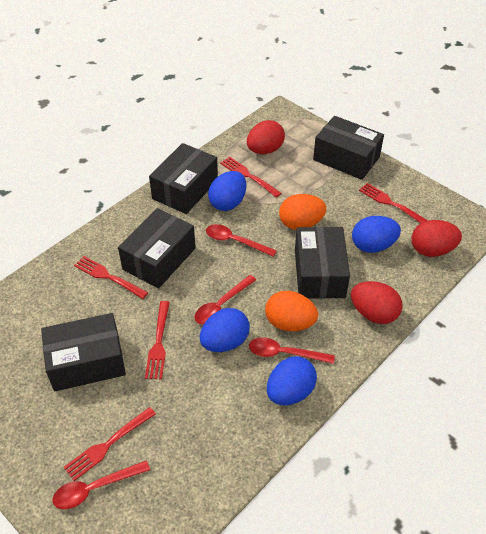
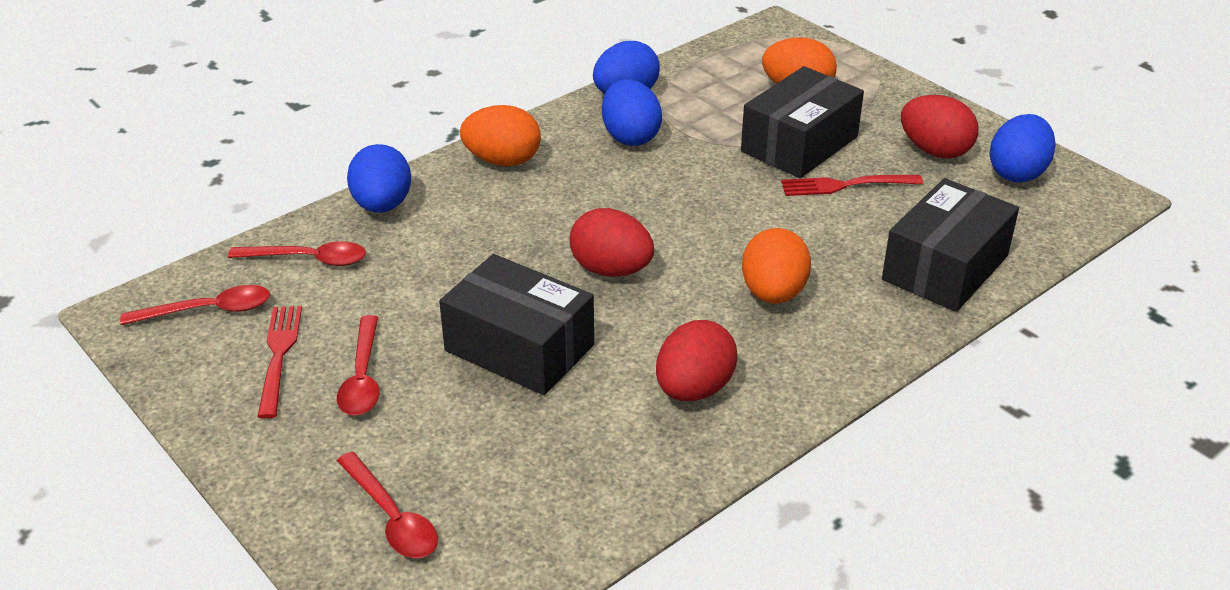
black box: [41,313,126,392] [118,208,196,288] [149,143,218,214] [295,227,350,299] [313,116,384,180] = 5 -> [439,254,594,395] [741,66,864,178] [882,178,1019,312] = 3
orange egg: [265,291,318,331] [279,194,326,230] = 2 -> [460,105,541,166] [742,228,811,304] [762,37,837,84] = 3
red fork: [63,407,156,481] [74,256,148,299] [145,301,170,379] [220,157,282,198] [359,183,428,223] = 5 -> [257,306,302,419] [781,175,923,196] = 2

